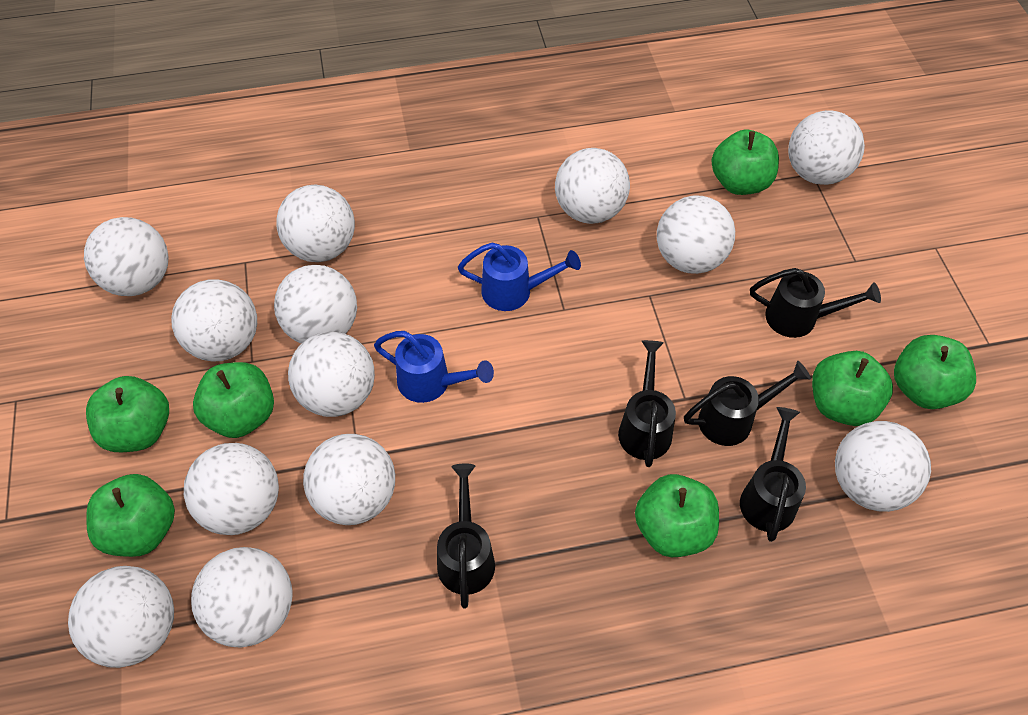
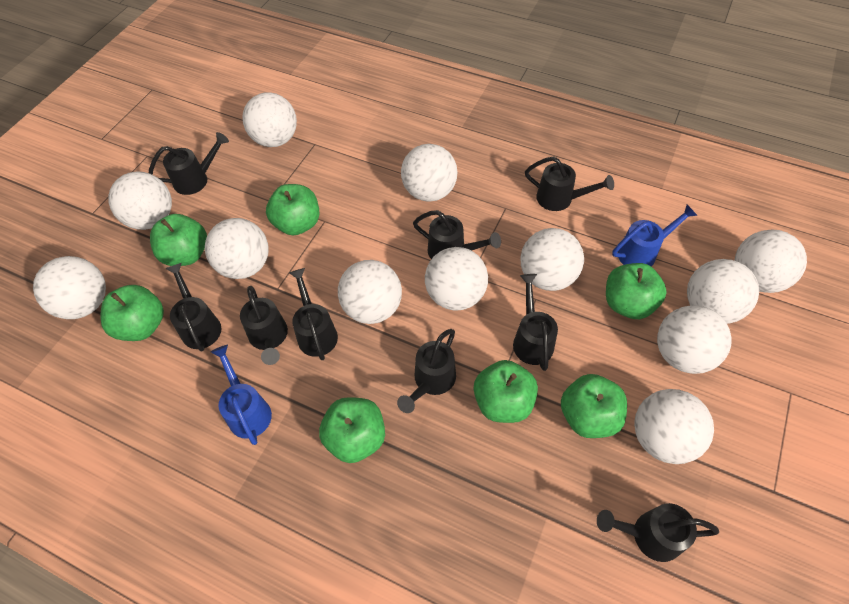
black watering can: [437,463,495,608] [618,340,676,467] [684,361,811,446] [740,407,806,542] [750,268,881,338] = 5 -> [149,132,229,195] [165,263,221,351] [240,286,288,365] [289,268,338,360] [397,329,456,413] [413,210,501,259] [513,274,558,371] [525,157,614,211] [597,503,719,562] = 9
white ball: [68,566,174,668] [84,217,169,296] [171,279,257,362] [184,443,279,535] [191,547,292,648] [274,265,357,344] [276,185,355,262] [288,332,375,417] [303,434,395,525] [555,148,630,224] [657,196,735,274] [788,110,865,185] [835,421,931,512] = 13 -> [33,256,106,319] [108,171,172,230] [205,218,269,279] [242,92,297,147] [338,260,402,324] [401,144,457,202] [425,247,488,311] [521,228,584,291] [634,389,714,464] [657,305,732,374] [687,259,759,324] [734,230,807,293] = 12

